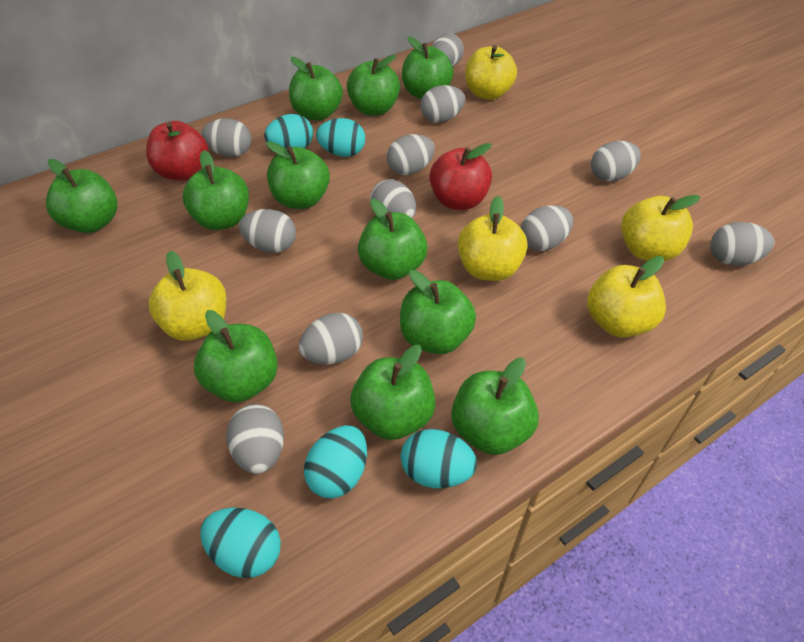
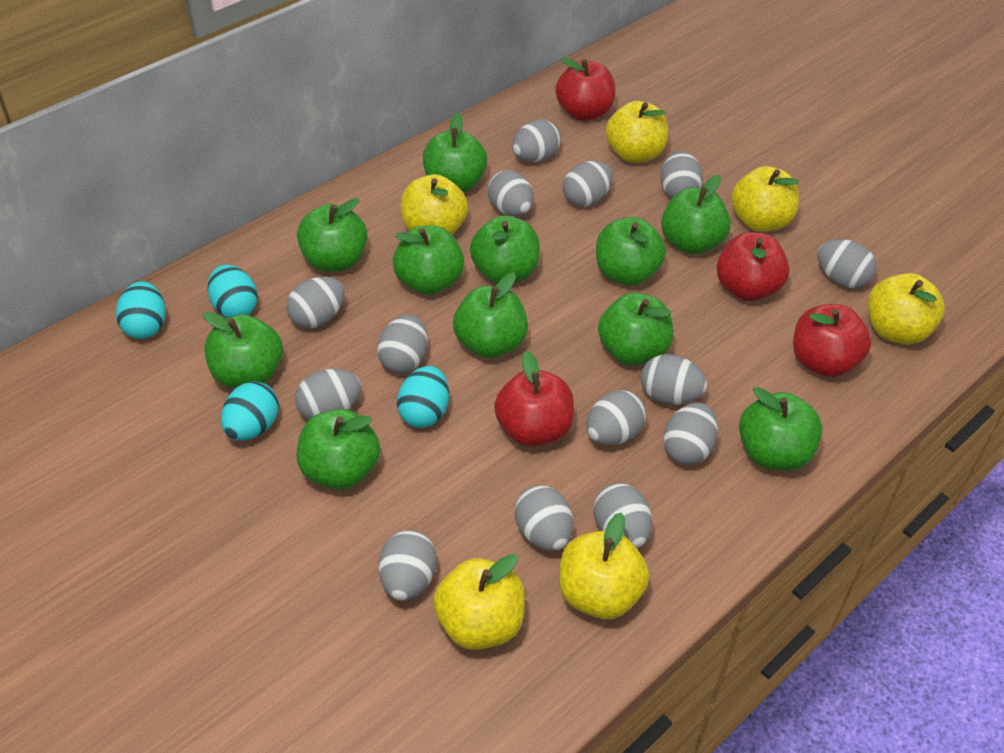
grey egg: [201,118,251,157] [226,404,284,474] [239,209,296,253] [299,313,363,364] [370,180,416,218] [387,134,435,175] [420,85,465,123] [432,33,464,67] [521,205,573,251] [591,141,641,182] [710,222,774,266] = 11 -> [286,277,345,328] [295,369,361,420] [377,315,428,373] [379,530,437,601] [487,170,534,216] [512,119,561,162] [515,485,573,551] [563,161,613,207] [586,390,646,445] [593,483,652,548] [641,354,707,405] [660,151,703,198] [663,402,718,465] [818,239,877,288] = 14
red apple: [146,121,209,181] [429,143,492,210] = 2 -> [494,350,574,447] [555,57,615,121] [717,232,789,301] [793,304,871,377] = 4
turquoise egg: [200,507,281,578] [264,114,313,148] [304,425,367,499] [316,118,365,157] [401,429,477,488] = 5 -> [116,281,166,339] [208,265,258,318] [221,381,279,440] [397,366,449,428] = 4
yellow apple: [148,251,226,341] [458,196,528,281] [465,45,517,100] [587,256,666,338] [621,195,700,261] = 5 -> [400,174,468,234] [433,554,525,650] [559,513,649,619] [606,101,668,163] [731,166,799,232] [868,273,945,344] = 6

